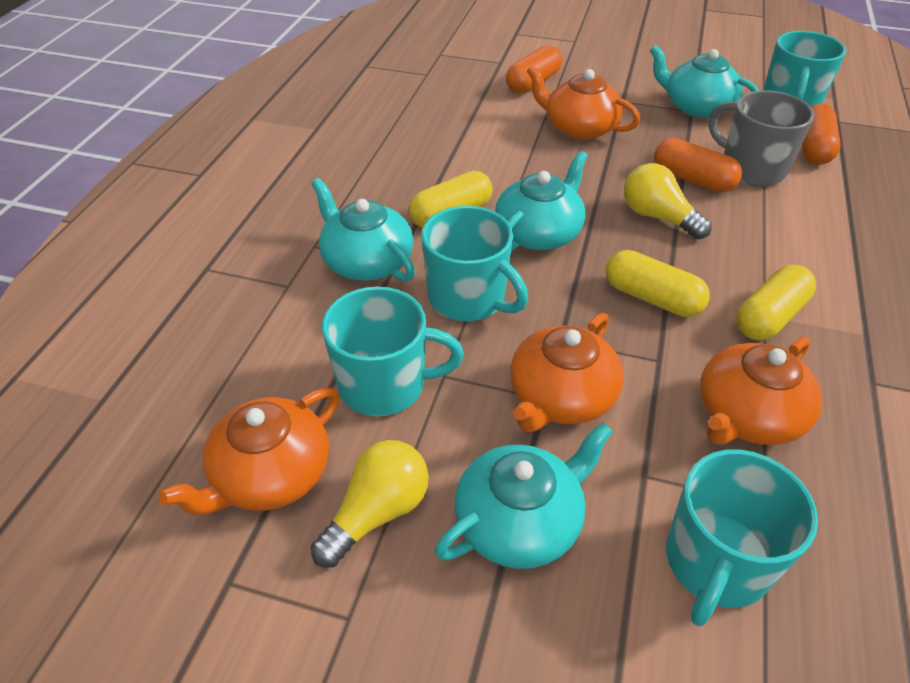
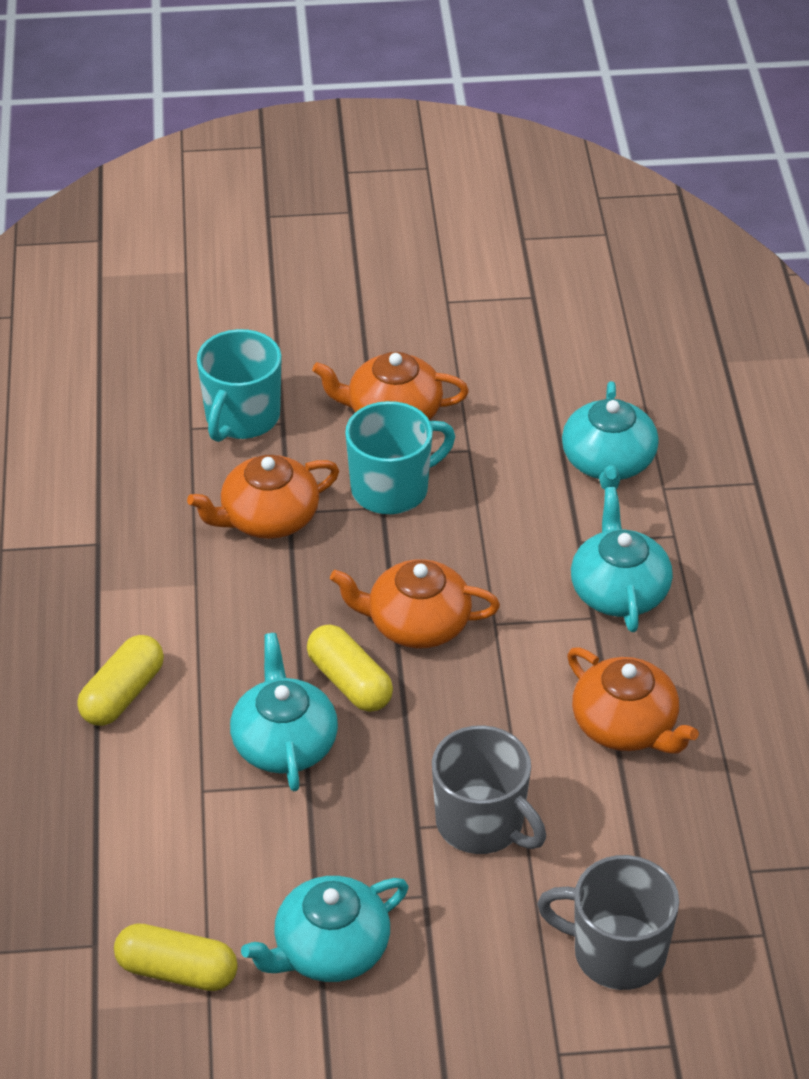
grey mug: [708,90,815,186] = 1 -> [432,725,546,854] [537,855,679,990] = 2
orange capsule: [506,45,562,94] [654,138,742,192] [802,104,841,165] = 3 -> none = 0
turquoise mug: [322,286,464,416] [421,206,528,321] [666,449,818,626] [763,31,846,106] = 4 -> [197,329,282,442] [345,401,455,514] = 2
yellow light bulb: [311,440,429,567] [624,163,712,239] = 2 -> none = 0

